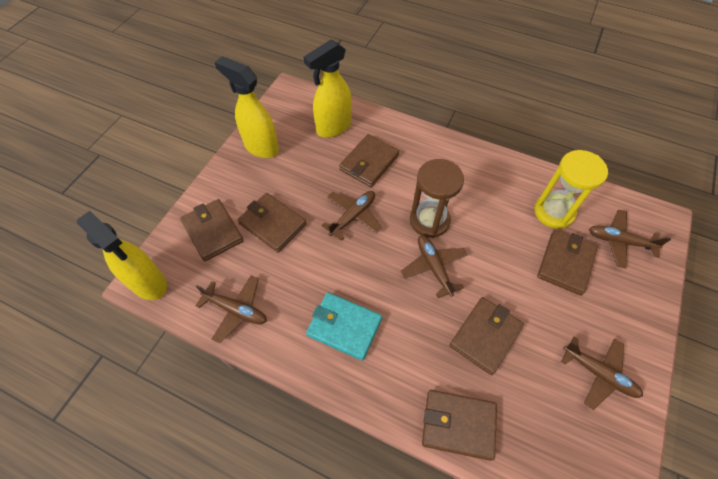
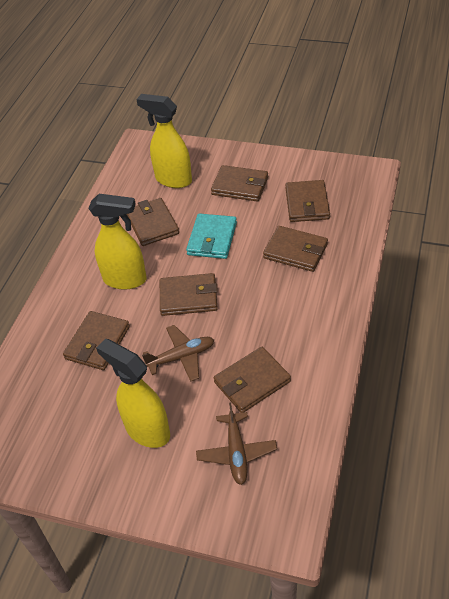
brown hourglass: [410,159,464,238] = 1 -> none = 0
brown plane: [195,276,267,343] [322,191,382,241] [401,235,468,298] [561,337,643,410] [589,209,671,268] = 5 -> [142,325,214,382] [196,403,277,485] = 2
brown wallet: [180,199,244,262] [237,193,307,253] [339,134,399,187] [422,390,497,461] [450,297,524,375] [537,229,598,295] = 6 -> [63,311,130,370] [126,198,179,246] [160,273,218,316] [211,165,268,202] [214,347,291,413] [263,226,328,272] [285,180,330,222] = 7
yellow hourglass: [534,150,608,229] = 1 -> none = 0

